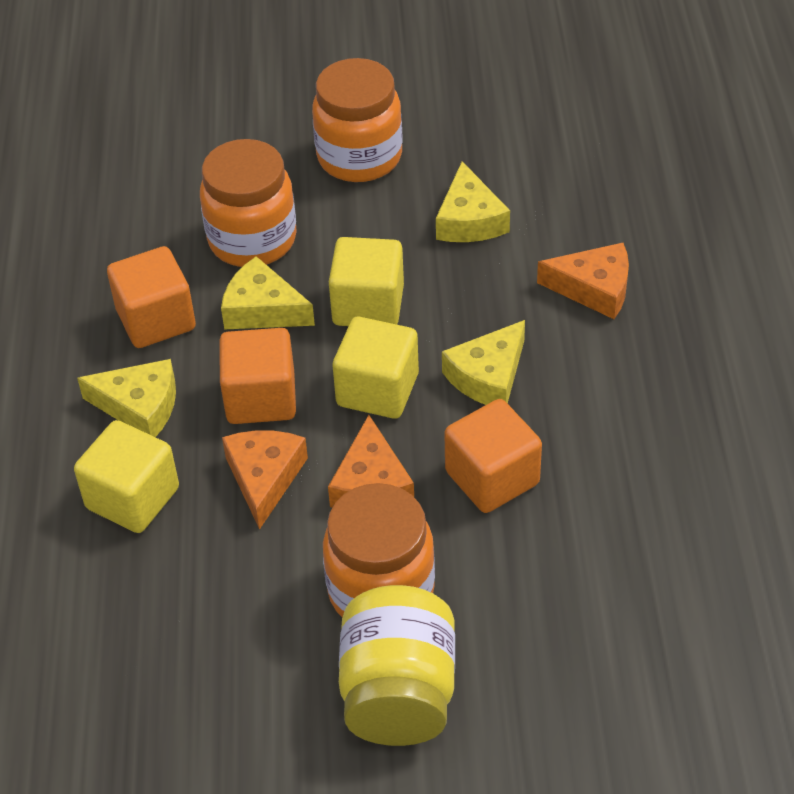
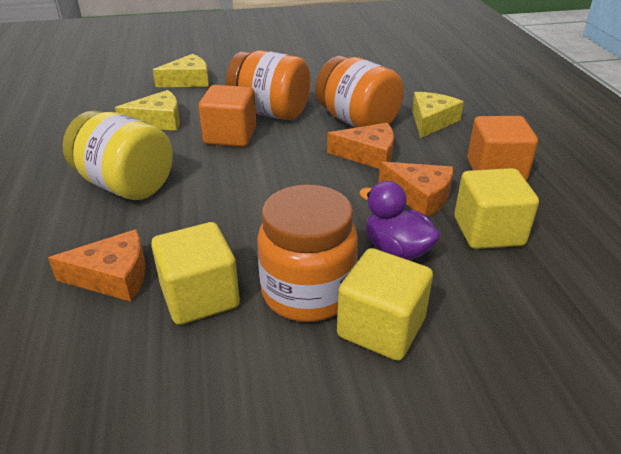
orange cube: [107,246,196,348] [219,328,296,424] [445,399,542,513] = 3 -> [198,85,257,147] [467,116,538,181] = 2
purple duck: none = 0 -> [359,181,441,260] = 1
yellow cheese: [77,359,176,437] [221,256,315,330] [436,161,510,242] [442,320,525,405] = 4 -> [115,90,180,131] [153,54,209,87] [412,92,464,138] = 3

